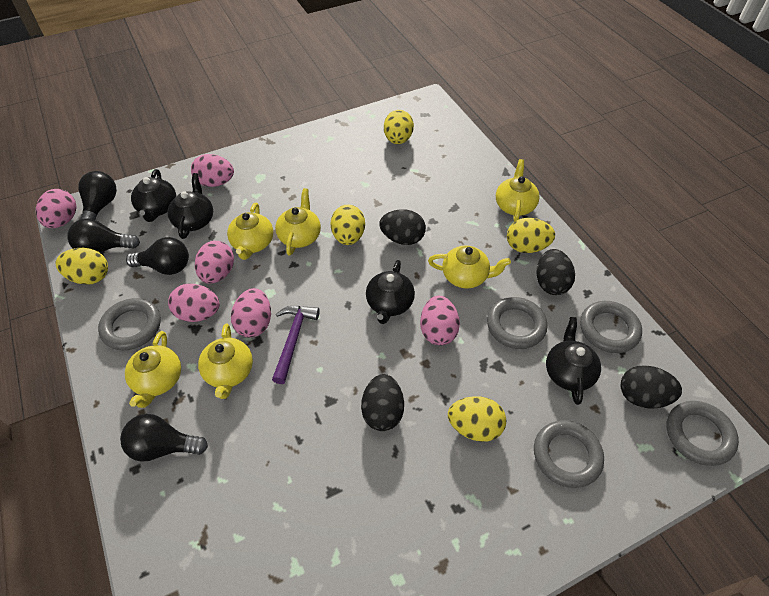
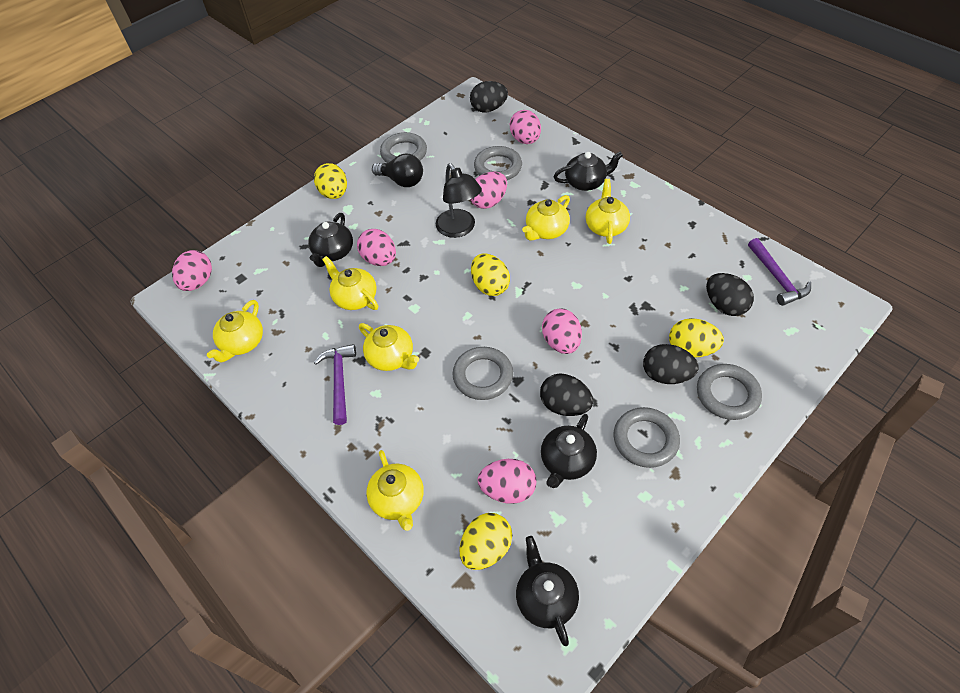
black lamp: none = 0 -> [436,163,482,238] = 1
black light bulb: [67,219,140,253] [78,171,117,220] [120,414,208,462] [126,237,189,275] = 4 -> [372,153,423,187] = 1
purple hammer: [272,306,320,384] = 1 -> [314,344,356,425] [748,238,811,306] = 2
yellow egg: [56,248,108,285] [331,205,365,245] [384,110,414,144] [448,396,506,442] [507,218,555,253] = 5 -> [314,163,347,199] [459,513,512,570] [471,254,510,296] [669,318,724,358] = 4

